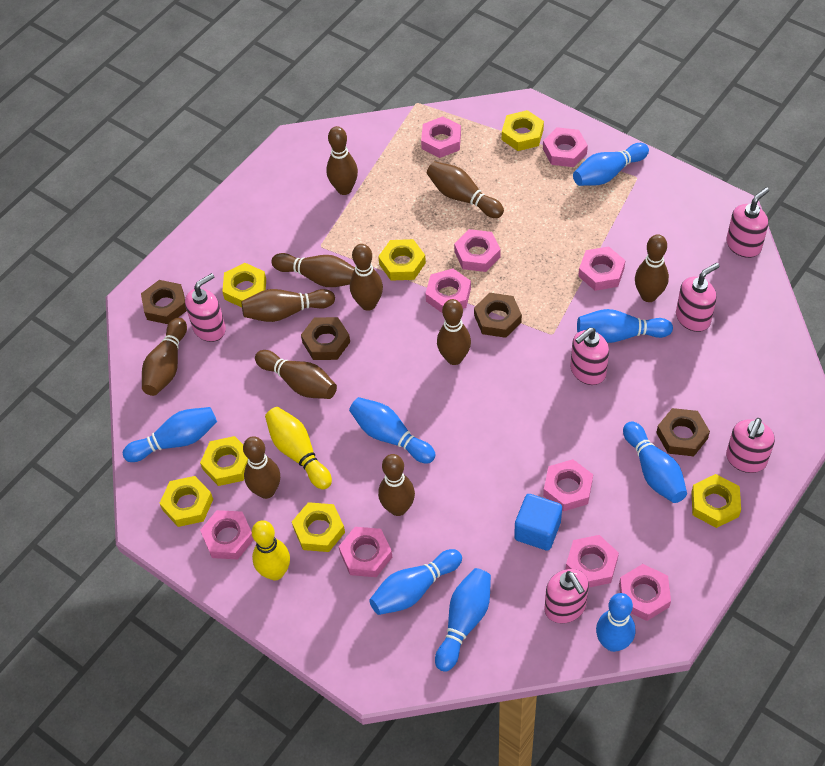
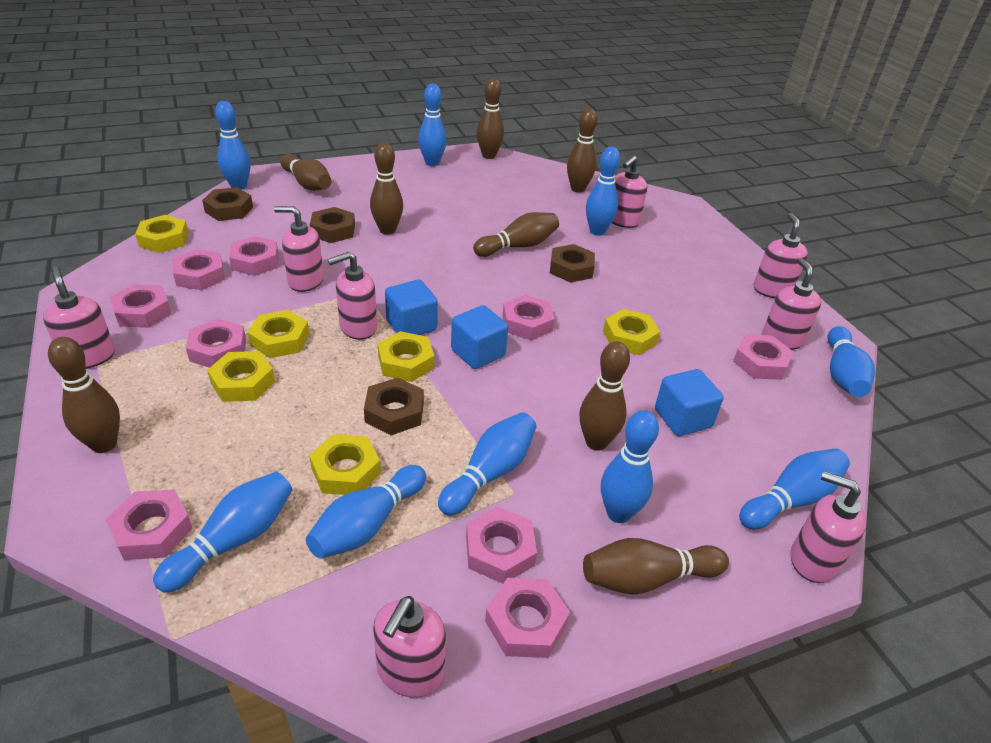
blue bowling pin: [123,407,217,462] [349,397,435,464] [369,549,462,615] [435,568,491,672] [573,143,649,186] [577,309,673,343] [596,593,635,652] [623,422,687,503] = 8 -> [153,472,293,593] [215,101,251,190] [306,465,426,559] [418,84,447,166] [438,412,536,516] [586,147,620,236] [601,410,659,523] [739,448,850,529] [827,326,875,397] = 9
blue cube: [514,494,562,551] = 1 -> [385,280,438,335] [451,305,508,369] [655,369,724,436] = 3
brown bowling pin: [142,318,187,396] [242,289,335,322] [243,436,280,499] [255,350,337,399] [271,253,355,287] [327,126,358,195] [350,244,383,311] [378,454,415,516] [427,161,504,218] [437,299,471,365] [635,234,669,302] = 11 -> [48,337,120,453] [280,154,331,191] [370,142,403,235] [473,212,559,257] [477,78,504,159] [567,109,597,193] [579,341,630,451] [583,538,729,595] = 8
pink nut: [200,510,254,560] [339,527,392,577] [421,116,461,158] [425,268,471,313] [454,229,501,272] [543,127,588,167] [543,459,593,511] [566,535,619,588] [578,246,626,291] [619,564,671,621] = 10 -> [106,489,192,560] [110,284,172,328] [172,249,225,290] [186,319,246,368] [229,236,279,276] [466,507,537,584] [485,578,570,658] [502,295,555,340] [733,334,793,380] = 9
pink soap dispenser: [185,273,226,342] [544,569,589,623] [570,328,609,385] [676,263,720,332] [726,187,769,258] [726,418,775,473] = 6 -> [43,266,115,369] [274,206,324,292] [328,252,377,340] [373,596,446,697] [612,156,647,228] [753,213,808,298] [762,258,821,350] [791,471,866,583] = 8
yellow bowling pin: [252,520,290,580] [265,407,332,490] = 2 -> none = 0
yellow nut: [160,476,213,527] [200,436,248,486] [222,263,266,307] [292,502,345,552] [378,239,426,281] [502,110,544,151] [691,474,741,528] = 7 -> [135,215,189,253] [207,351,275,402] [248,310,309,358] [309,434,381,495] [378,331,434,382] [603,309,660,355] = 6

